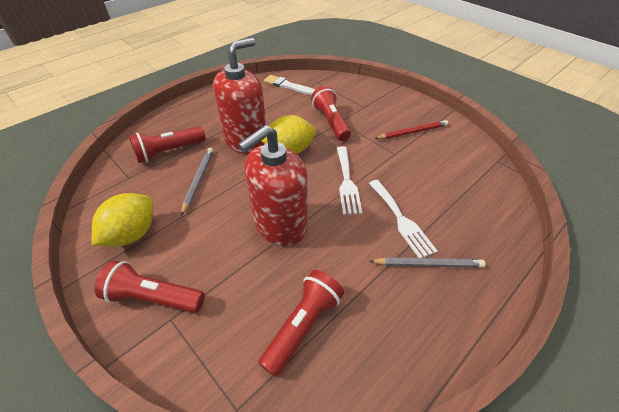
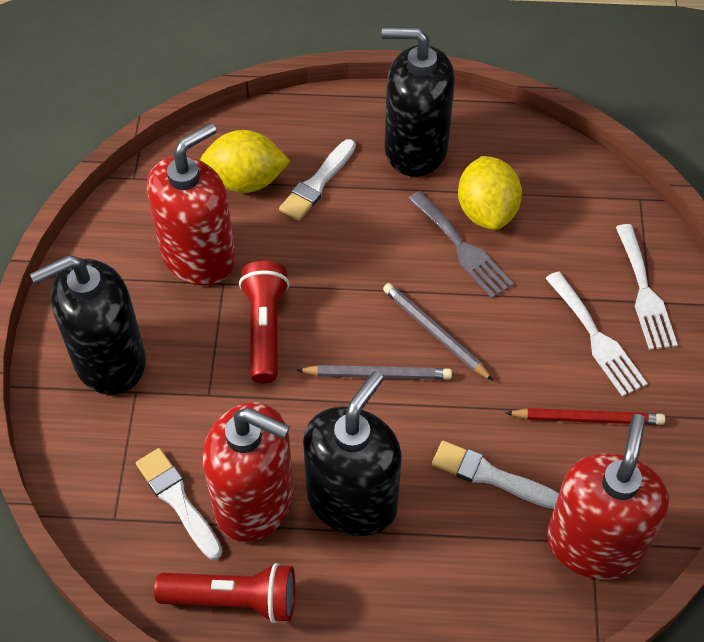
black soap dispenser: none = 0 -> [30,255,146,395] [303,371,402,536] [382,27,455,177] = 3
grey fork: none = 0 -> [408,191,514,298] = 1
red flashlight: [95,260,205,313] [129,126,206,163] [258,270,344,377] [311,86,351,141] = 4 -> [154,563,295,623] [239,261,289,383] = 2
red soap dispenser: [213,38,266,154] [238,125,308,246] = 2 -> [147,123,236,286] [202,402,294,542] [547,414,669,580] = 3
white brush: [264,75,315,95] = 1 -> [136,448,223,560] [279,139,356,221] [432,441,559,509] = 3

